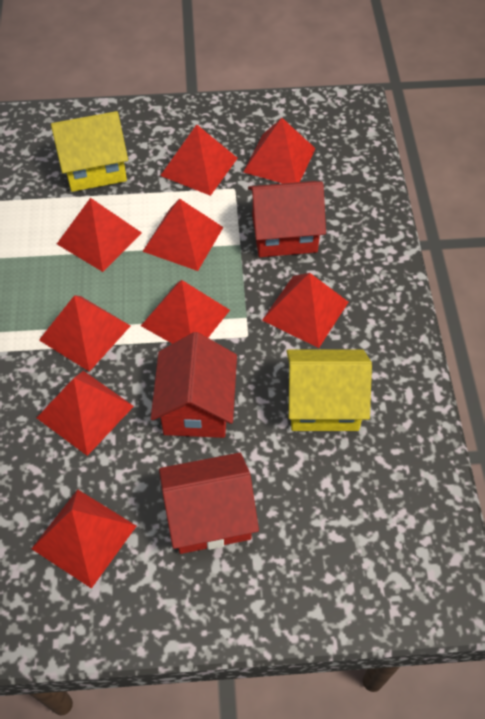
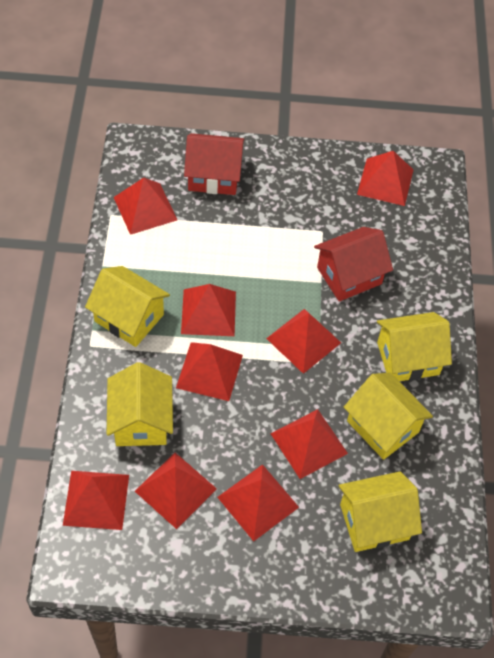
red house: [151,332,237,438] [159,453,259,554] [248,181,326,257] = 3 -> [184,133,244,195] [314,227,393,301] = 2
yellow house: [51,111,128,192] [287,349,372,431] = 2 -> [85,266,170,347] [107,362,173,446] [339,471,422,552] [344,373,433,460] [377,312,452,381] = 5

